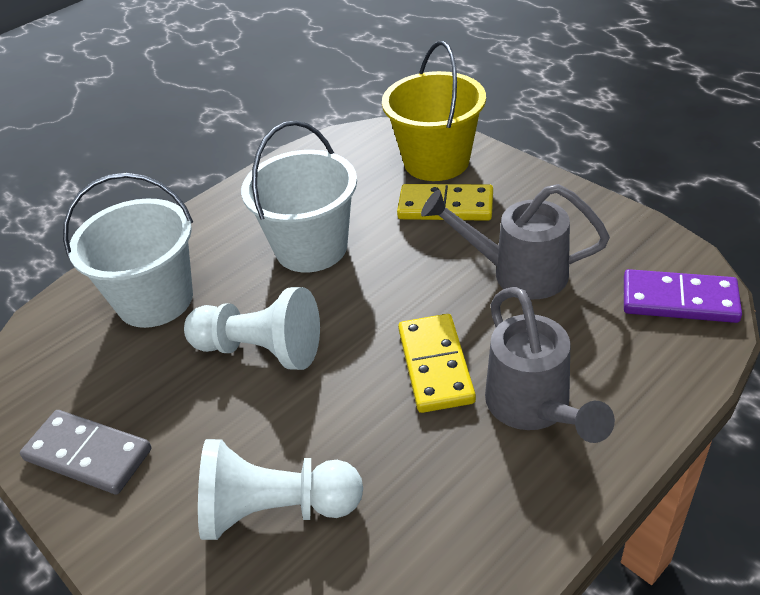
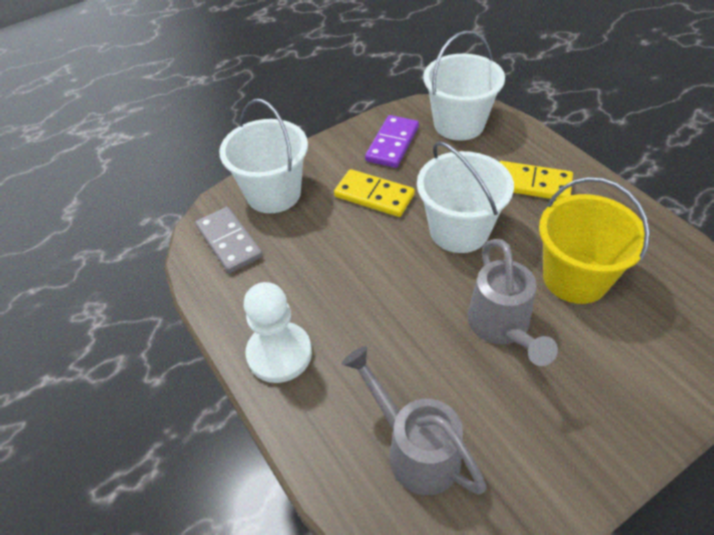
white bucket: [63,172,193,328] [241,121,357,272] = 2 -> [219,99,308,213] [417,141,514,253] [423,31,505,141] = 3
white pawn: [184,287,320,370] [198,439,363,540] = 2 -> [244,282,312,383] = 1

